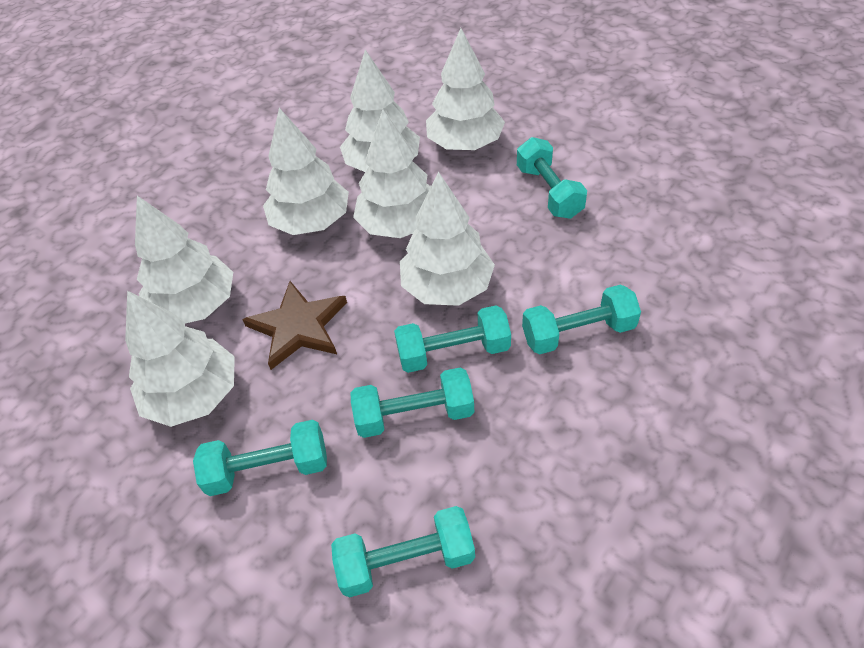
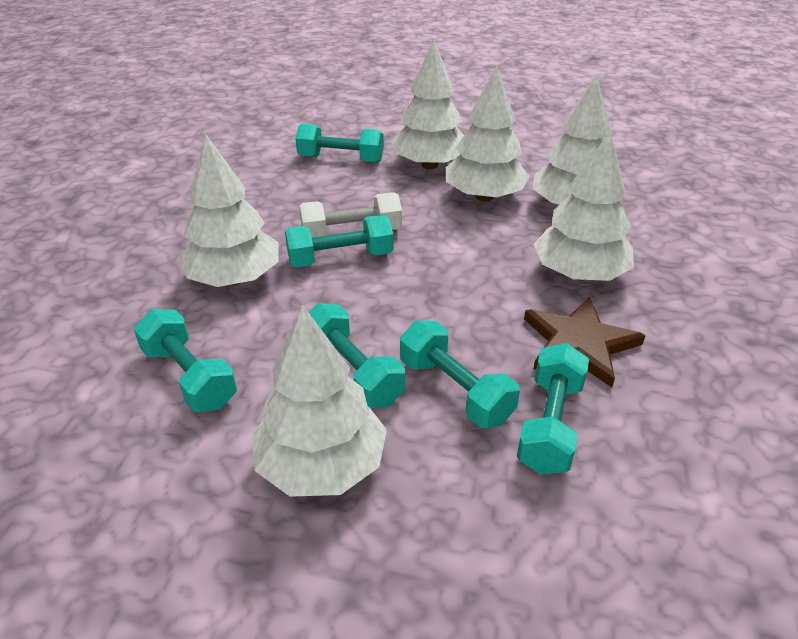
white dumbbell: none = 0 -> [299,192,402,238] = 1
white tree: [125,291,235,427] [135,196,233,324] [263,108,349,235] [340,50,420,172] [353,109,431,238] [400,171,495,306] [426,28,505,150] = 7 -> [178,135,278,287] [252,305,387,497] [391,40,464,169] [446,66,530,201] [533,74,611,204] [533,130,634,281] = 6

